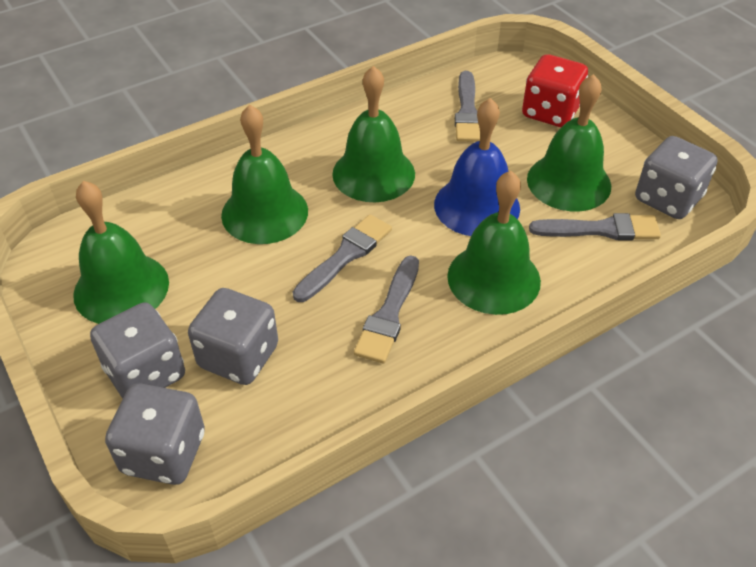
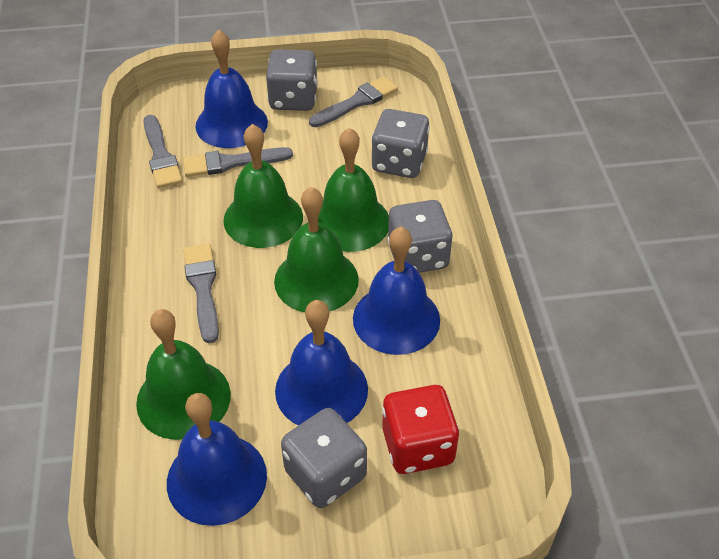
blue bell: [434,98,520,236] = 1 -> [167,393,267,526] [195,30,268,148] [275,300,368,425] [353,227,440,355] = 4
green bell: [73,181,169,324] [221,105,308,244] [332,66,415,202] [447,171,541,315] [527,74,611,211] = 5 -> [136,309,231,440] [223,124,303,248] [274,187,359,312] [318,128,389,252] = 4

